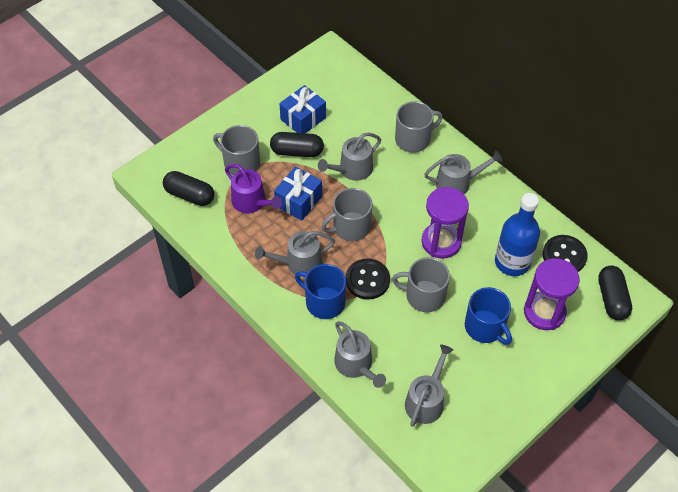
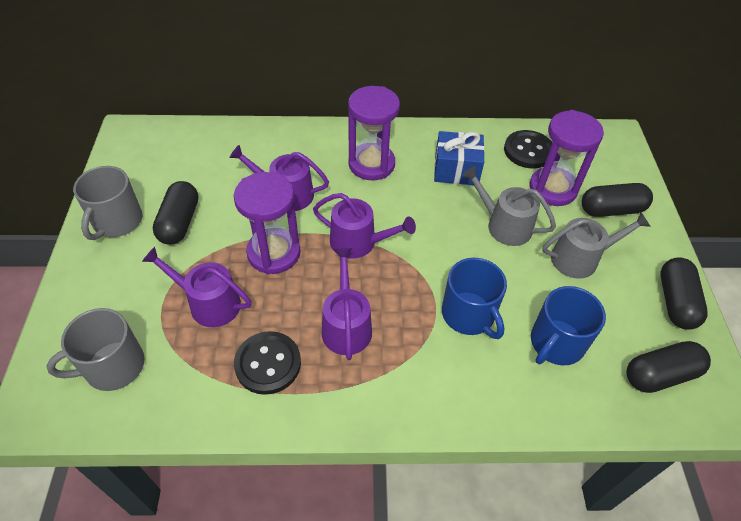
black capsule: [163,171,214,206] [270,132,324,157] [598,266,632,320] = 3 -> [153,181,198,245] [582,183,653,217] [626,341,711,393] [661,257,708,330] = 4
blue bottle: [495,193,540,276] = 1 -> none = 0
blue gift: [274,166,322,221] [279,85,326,133] = 2 -> [434,131,485,185] = 1
grey mug: [213,125,260,175] [321,188,372,241] [392,257,450,312] [395,101,443,153] = 4 -> [46,308,145,391] [73,166,143,240] = 2
grey watering can: [255,231,335,277] [318,133,381,181] [334,321,386,388] [405,344,453,427] [424,151,502,194] = 5 -> [462,166,556,246] [542,212,651,279] = 2
purple hourglass: [422,187,469,259] [524,258,580,330] = 2 -> [234,172,301,274] [348,86,400,180] [530,110,604,206] = 3
purple watering can: [225,164,282,213] = 1 -> [142,247,251,327] [229,145,329,211] [313,193,416,259] [322,248,372,360] = 4

